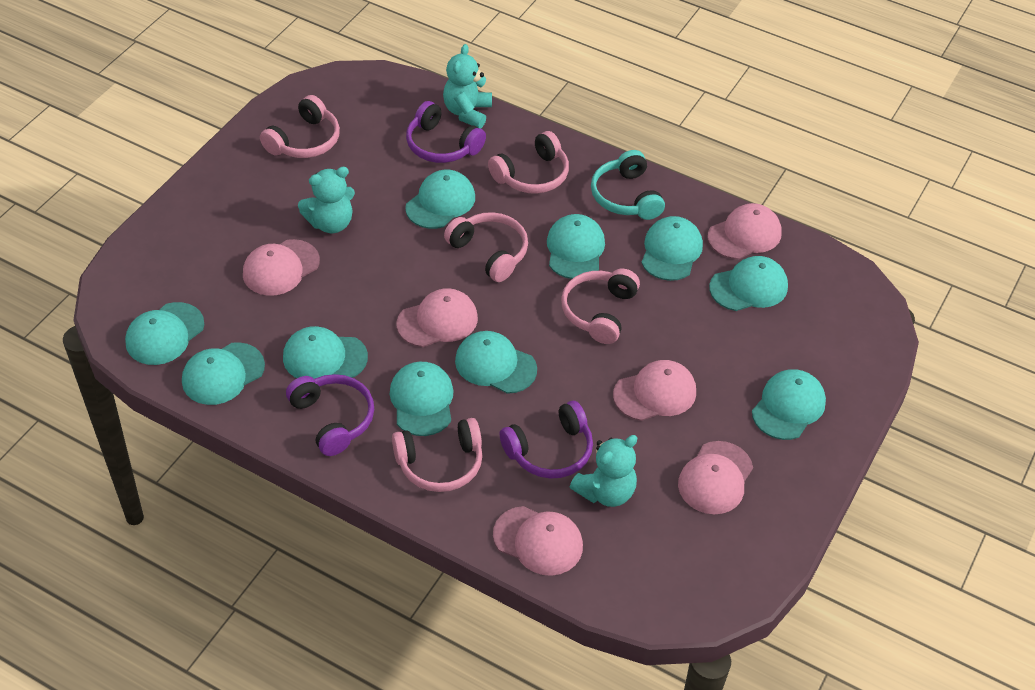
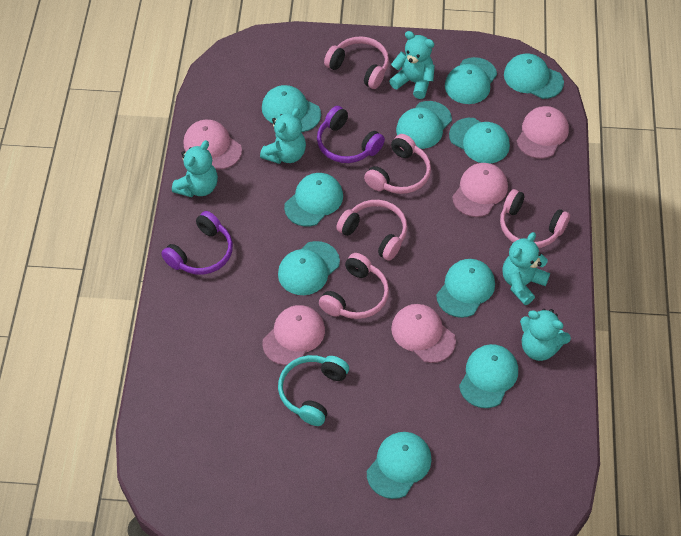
pink cap: [243,239,320,296] [397,288,478,347] [493,506,583,576] [613,360,696,421] [678,441,753,514] [707,203,781,259] = 6 -> [183,120,242,170] [262,305,325,365] [391,304,456,363] [452,163,508,217] [517,106,569,159] = 5
purple headphones: [286,374,374,456] [406,101,486,163] [500,401,593,479] = 3 -> [161,211,233,275] [317,106,385,163] = 2
turquoise teddy bear: [298,167,355,233] [443,44,492,128] [570,435,638,507] = 3 -> [172,140,218,197] [260,108,306,164] [389,31,435,99] [502,232,550,305] [520,309,571,361] = 5

